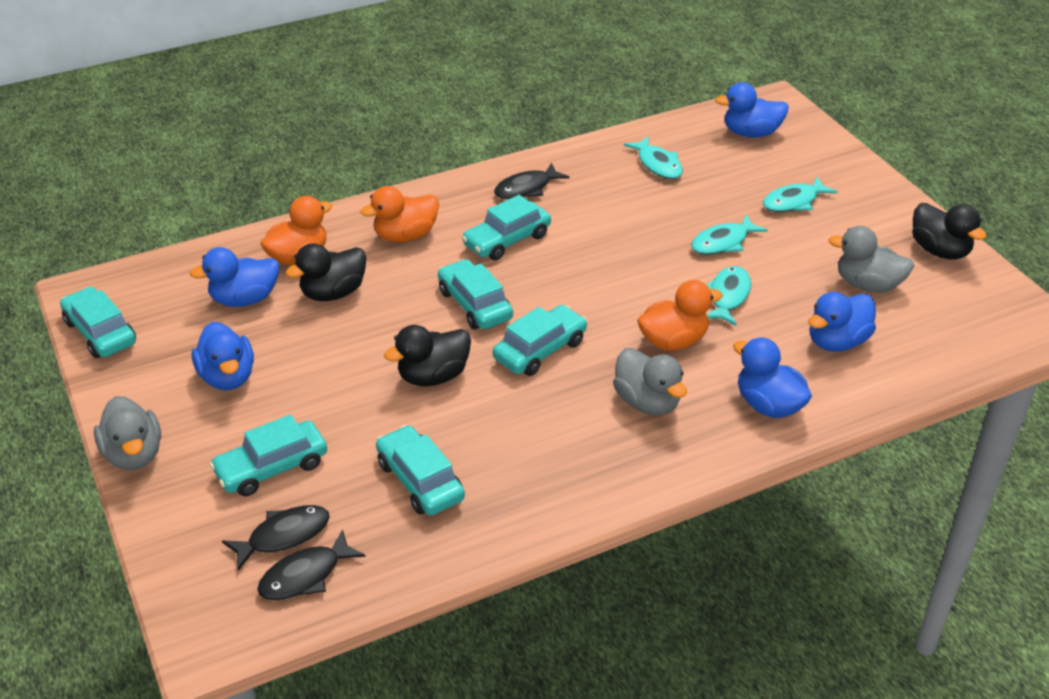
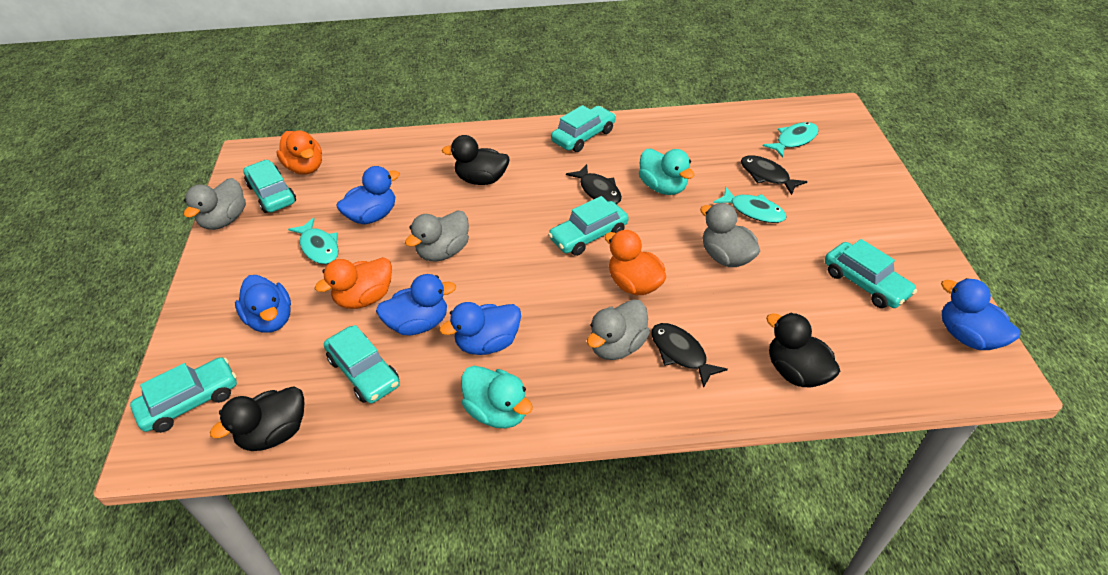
grey duck: [94,396,161,470] [613,348,687,415] [828,226,914,293] = 3 -> [184,178,246,230] [405,211,469,262] [587,299,650,360] [700,203,760,267] = 4
turquoise duck: none = 0 -> [461,366,533,429] [639,149,695,195] = 2
turquoise fish: [623,136,683,179] [691,215,768,255] [706,266,751,326] [763,176,838,212] = 4 -> [288,217,338,264] [713,187,787,223] [763,122,819,157] = 3

